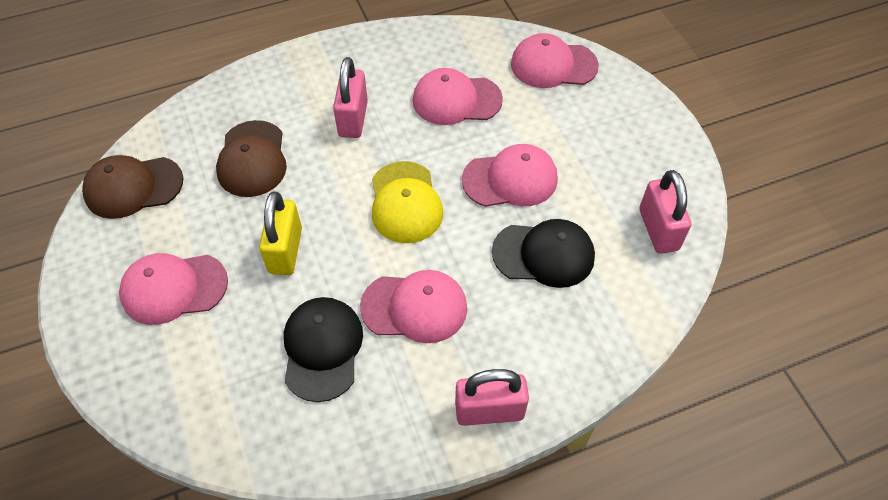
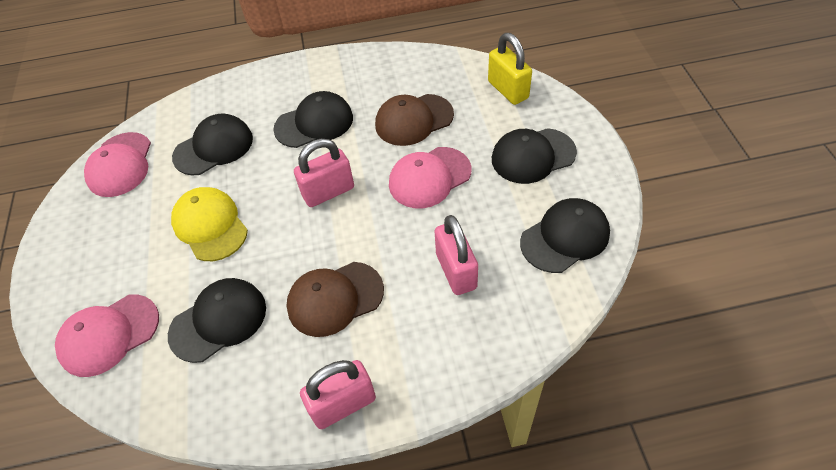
black cap: [284,297,363,402] [492,219,595,288] = 2 -> [168,278,266,363] [172,114,253,175] [273,91,353,148] [492,128,577,184] [520,198,610,273] = 5
pink cap: [119,253,228,325] [360,270,467,343] [412,68,503,125] [462,144,558,207] [511,33,599,88] = 5 -> [55,294,159,377] [84,132,151,197] [389,147,472,208] = 3

